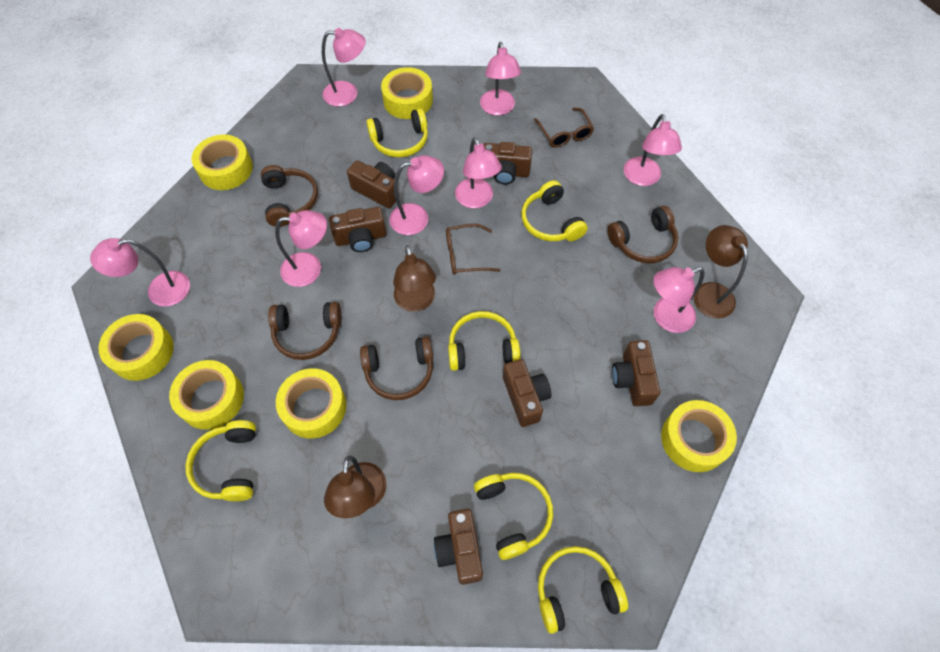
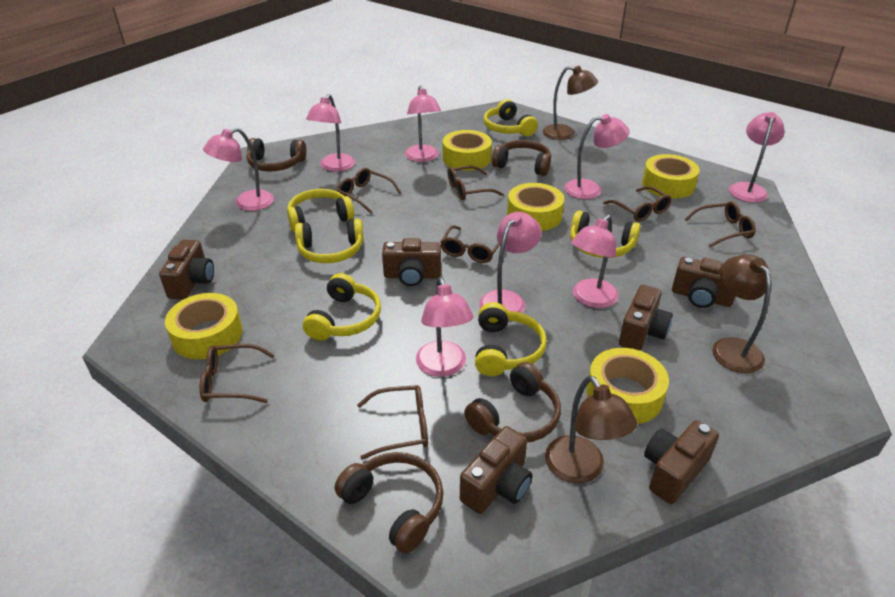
brown glasses: [446,224,500,275] [534,108,594,148] = 2 -> [200,344,275,403] [337,168,401,214] [357,385,428,460] [440,225,499,263] [448,165,504,200] [603,186,672,222] [684,201,756,248] = 7
yellow tape: [98,314,174,381] [169,360,244,430] [191,134,253,190] [276,368,346,439] [381,67,433,119] [661,400,737,472] = 6 -> [165,293,243,360] [443,130,492,171] [507,183,564,231] [587,348,669,424] [642,154,700,198] = 5

